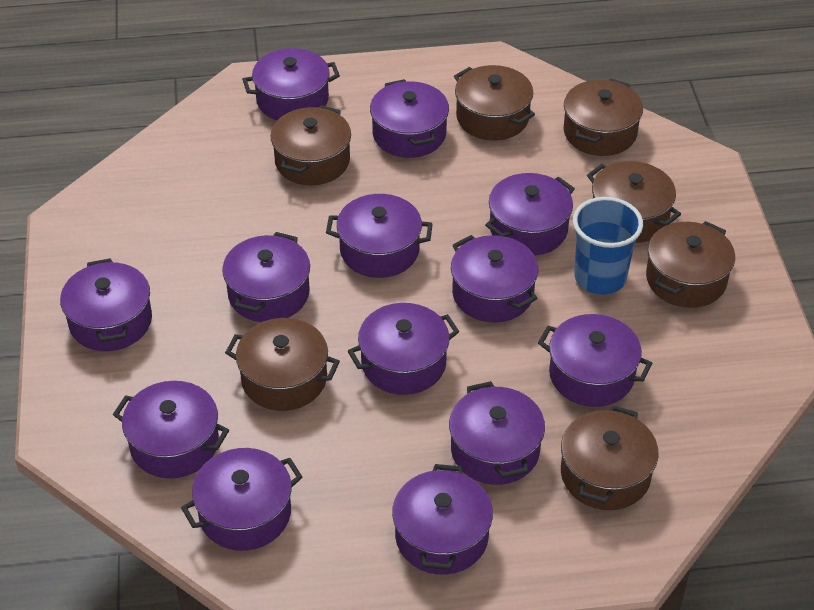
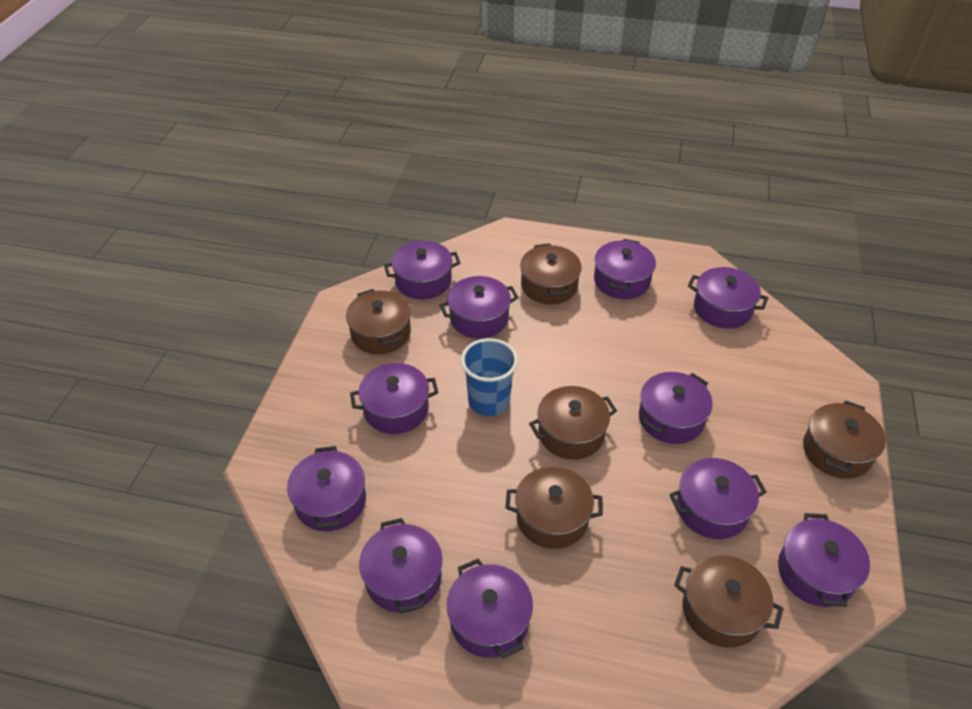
brown pot: [225,318,340,411] [270,105,351,185] [454,65,535,140] [561,405,659,510] [564,78,643,156] [587,161,681,243] [646,221,735,308] = 7 -> [346,289,411,354] [505,467,603,549] [520,243,582,305] [529,386,617,460] [674,555,783,648] [803,400,886,479] = 6
purple pot: [60,258,152,351] [113,381,229,479] [181,448,303,551] [222,232,310,322] [242,48,340,120] [326,194,433,278] [348,303,460,395] [370,79,449,158] [392,464,493,575] [449,381,545,485] [451,235,538,323] [485,173,575,256] [538,314,652,407] = 13 -> [287,446,366,531] [350,363,439,434] [359,518,443,613] [384,241,460,299] [439,276,519,338] [447,559,533,659] [594,239,656,299] [639,372,713,444] [669,458,766,539] [688,267,768,328] [778,513,870,607] = 11

